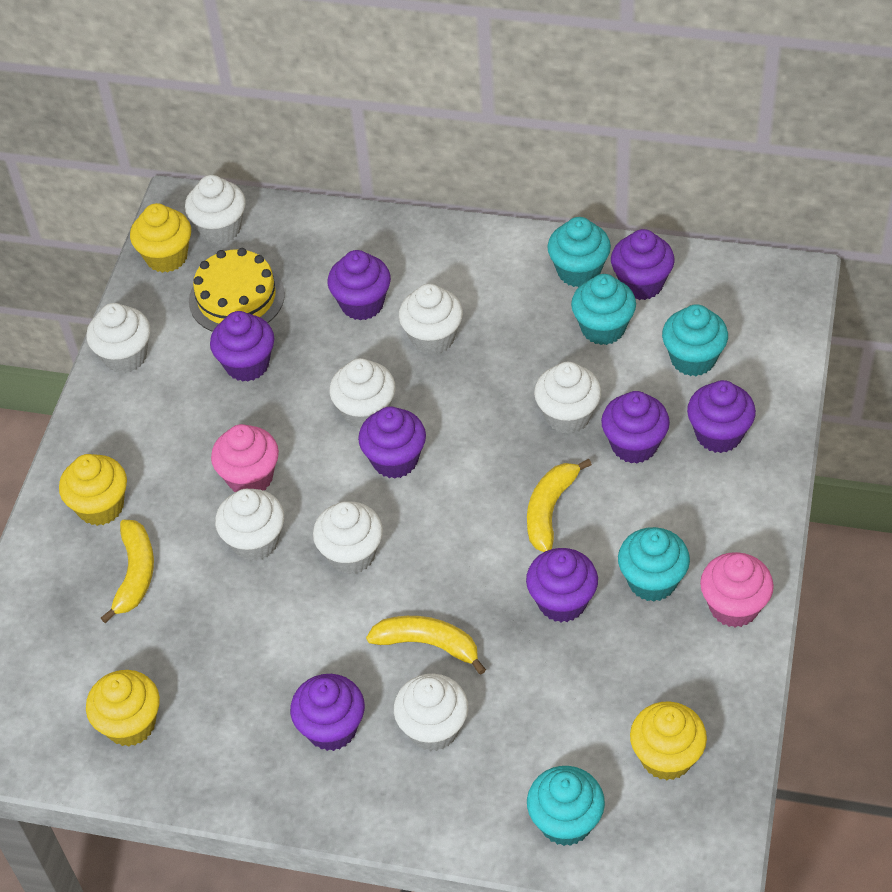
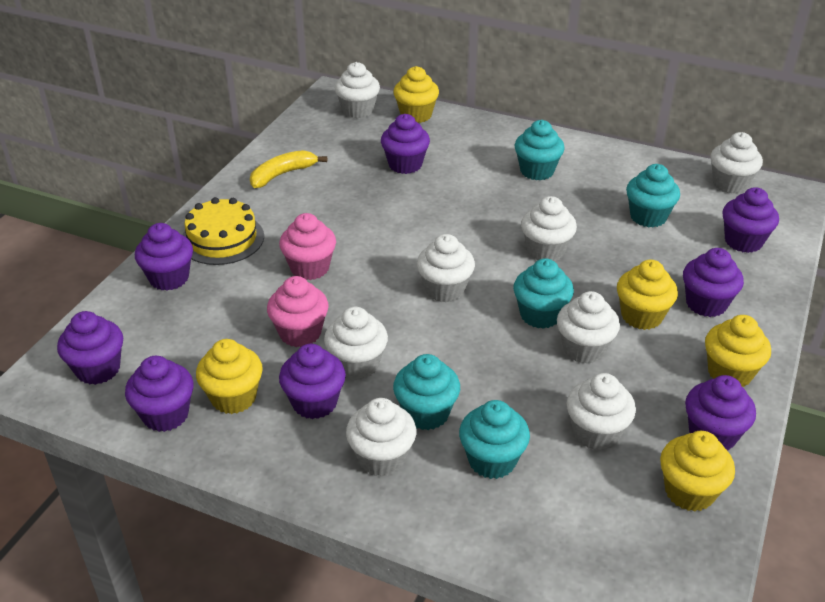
yellow banana: [101,520,154,623] [366,616,486,675] [527,459,592,552] = 3 -> [250,150,327,188] = 1
yellow cupcake: [59,454,127,526] [86,670,160,747] [130,203,191,273] [630,701,707,780] = 4 -> [196,339,263,414] [393,66,439,123] [617,260,678,330] [660,431,735,511] [705,315,771,387] = 5

